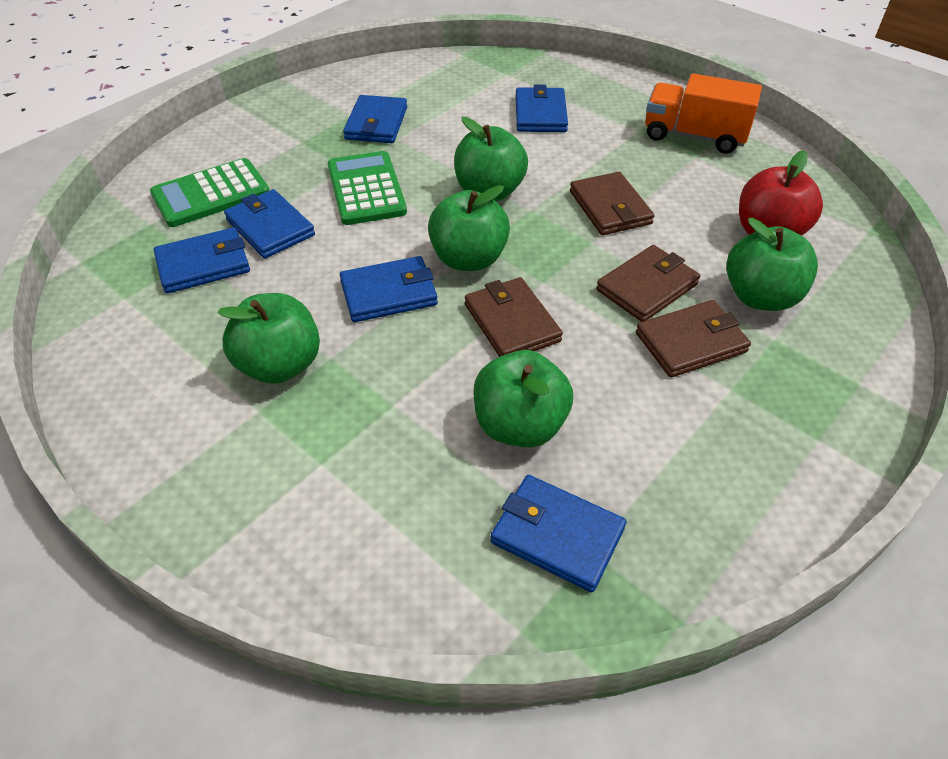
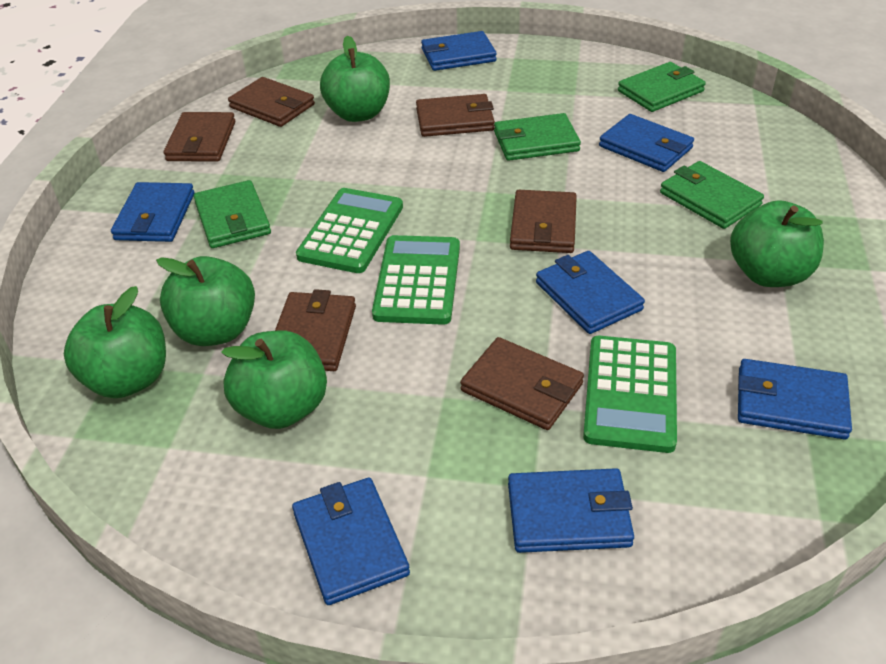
blue wallet: [154,227,250,294] [224,189,315,258] [340,256,438,322] [343,95,407,143] [491,475,626,593] [515,85,568,132] = 6 -> [111,182,195,242] [292,478,410,605] [421,31,497,71] [508,468,634,553] [536,251,645,334] [599,114,694,172] [738,359,852,439] = 7
brown wallet: [465,277,563,357] [570,172,654,235] [596,245,700,322] [636,300,751,378] = 4 -> [164,112,235,162] [228,77,315,127] [275,289,356,371] [416,94,495,137] [460,337,584,430] [510,190,577,253] = 6
green calculator: [150,158,269,227] [328,151,407,225] = 2 -> [296,188,403,273] [372,235,460,325] [583,336,677,453] = 3
green wallet: none = 0 -> [194,180,271,248] [494,113,581,161] [618,62,706,112] [660,161,764,229] = 4
orange truck: [645,73,762,154] = 1 -> none = 0
red apple: [739,150,823,236] = 1 -> none = 0

